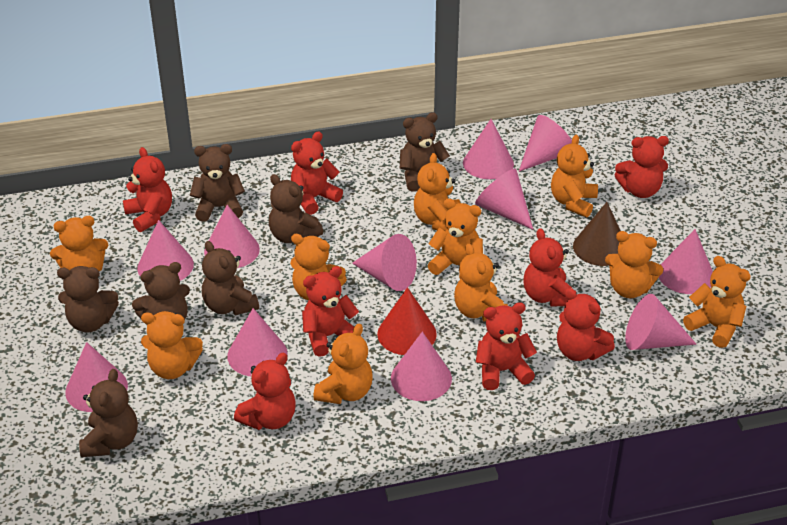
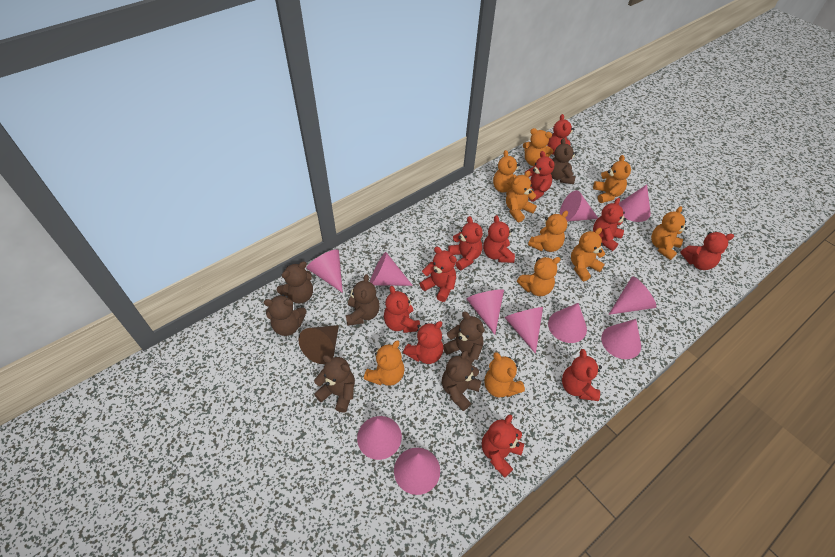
red cone: [377,287,437,355] = 1 -> none = 0
red teddy bear: [123,147,172,232] [234,352,296,430] [291,131,343,215] [302,266,361,357] [476,302,537,390] [523,228,576,307] [557,288,615,361] [615,136,669,198] = 8 -> [384,286,420,333] [403,321,443,364] [420,247,457,302] [448,216,483,270] [482,414,524,478] [483,215,515,263] [525,151,555,201] [547,114,575,155] [562,349,602,401] [593,198,626,251] [680,232,734,270] = 11

